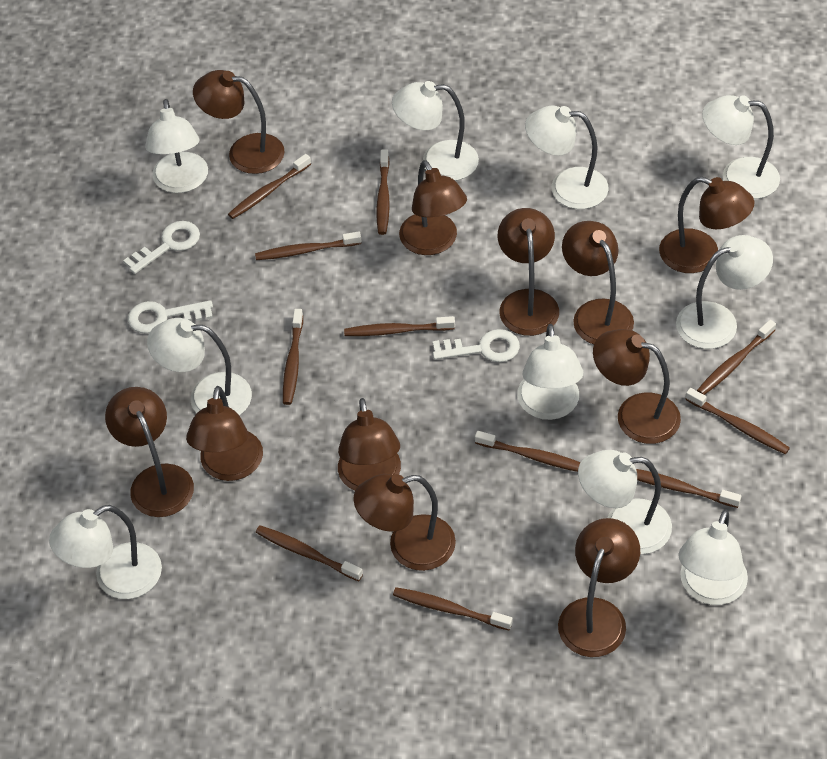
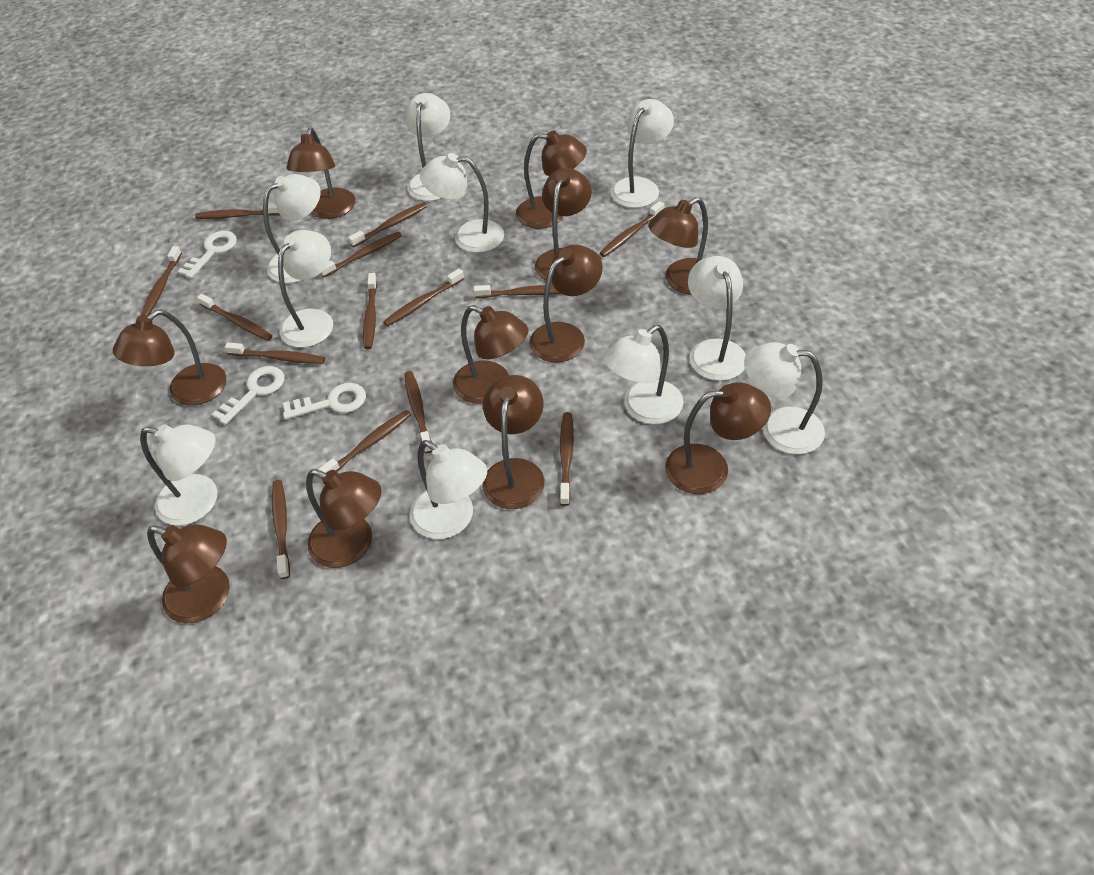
brown toothbrush: [228,154,311,219] [255,232,362,260] [256,525,363,581] [283,309,303,405] [344,316,455,336] [376,150,390,235] [393,587,512,631] [475,431,581,472] [636,469,741,508] [685,388,790,454] [697,320,776,395] = 11 -> [141,246,182,316] [195,204,280,219] [197,294,273,341] [225,342,325,364] [272,480,290,579] [318,410,411,473] [320,231,402,278] [348,202,427,247] [363,273,377,349] [383,269,464,327] [404,371,432,453] [474,285,561,298] [559,412,574,506] [600,201,664,257] = 14

